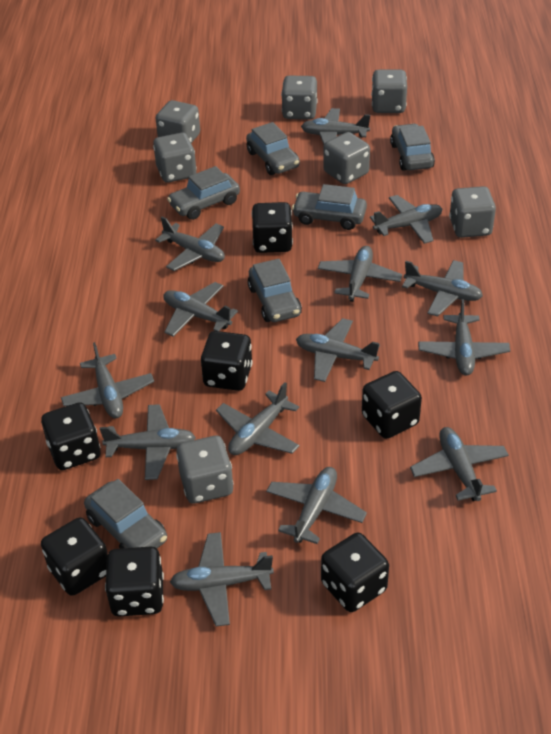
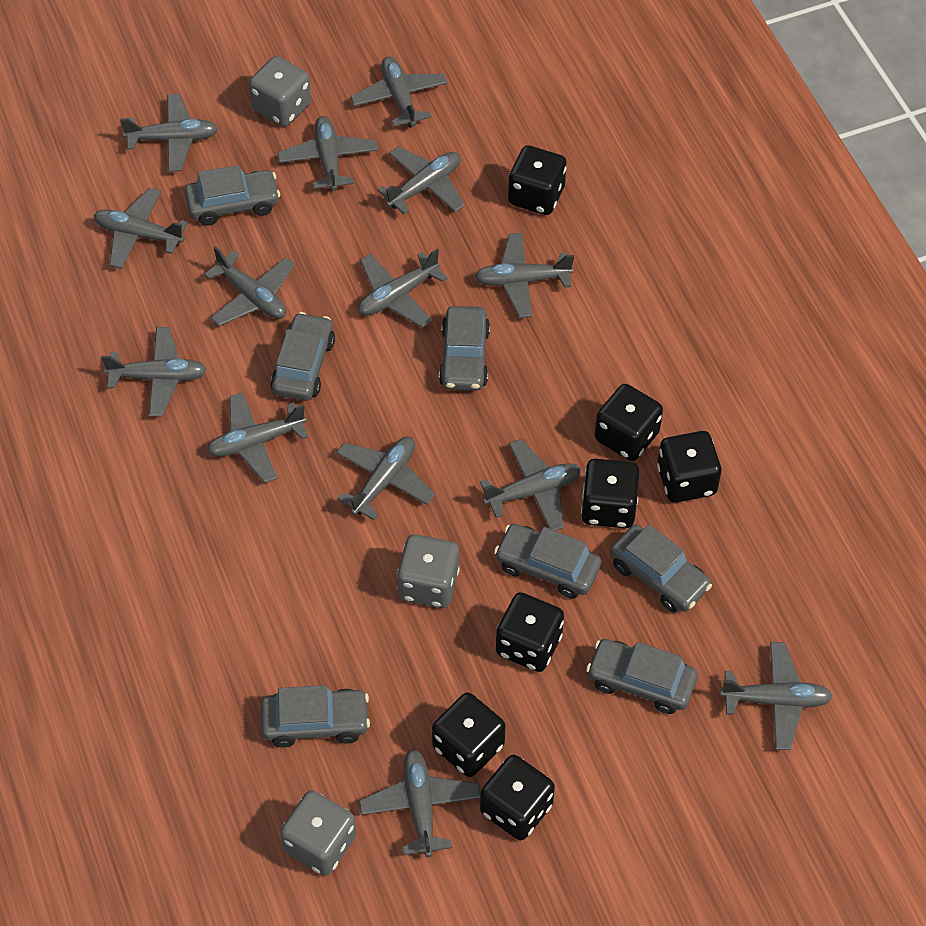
grey car: [84,479,167,549] [167,166,240,220] [246,122,300,175] [248,259,302,322] [292,184,367,230] [390,123,435,171] = 6 -> [185,165,280,226] [261,685,370,747] [271,312,335,401] [439,306,490,391] [494,524,601,599] [586,639,698,714] [610,524,712,612] = 7
grey dice: [153,133,196,183] [156,100,200,143] [176,436,234,503] [281,76,318,119] [323,132,370,184] [371,70,407,113] [449,186,496,238] = 7 -> [249,56,311,127] [280,790,356,876] [397,534,460,608] = 3

